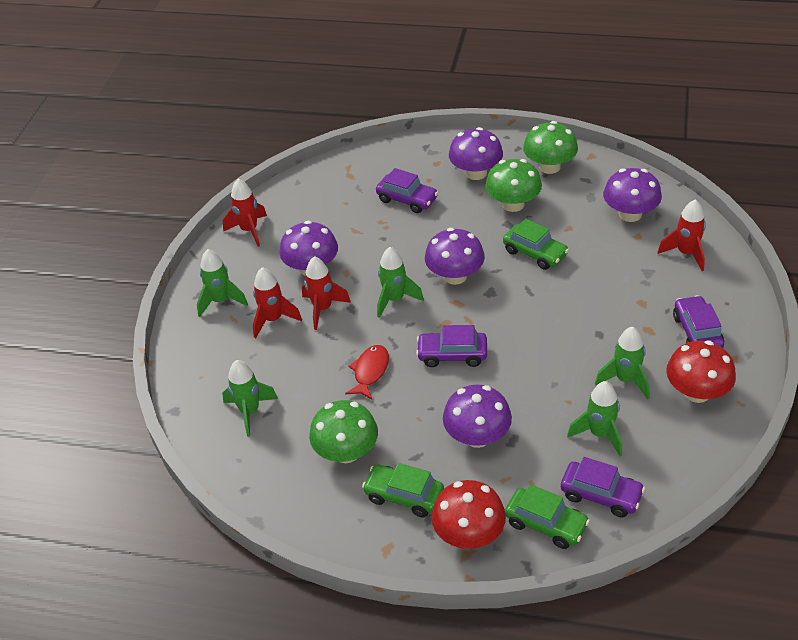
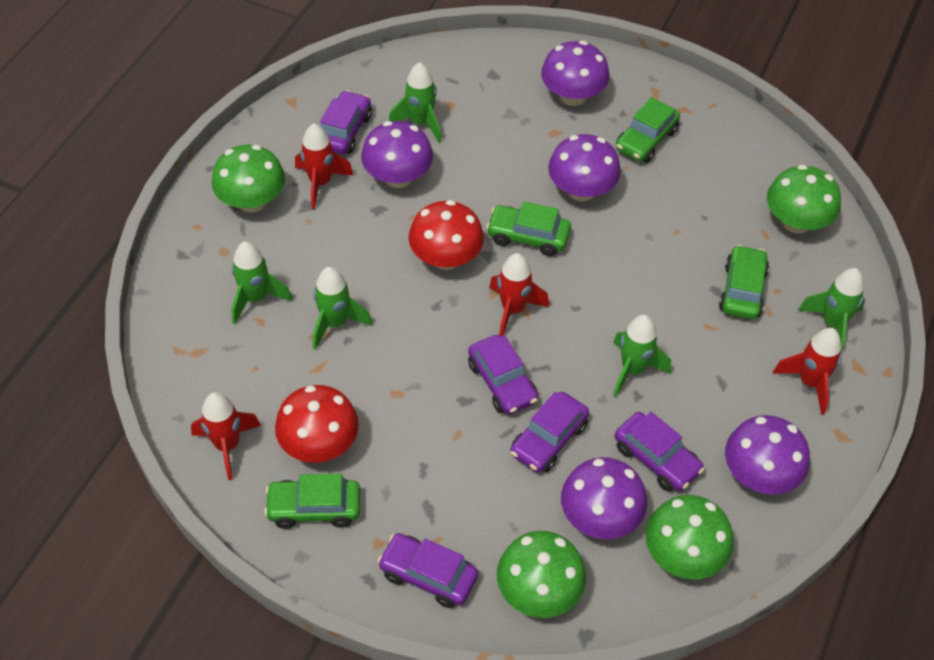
green car: [362,463,444,518] [503,219,569,270] [505,484,590,549] = 3 -> [264,474,360,529] [486,202,571,256] [616,97,680,163] [719,245,769,319] = 4
green mushroom: [309,400,378,463] [485,159,542,212] [523,121,578,174] = 3 -> [212,145,285,213] [497,531,586,618] [645,495,733,579] [767,164,841,234] = 4
purple car: [376,168,438,213] [416,325,487,367] [561,457,645,517] [673,295,724,348] = 4 -> [320,90,372,155] [378,533,478,608] [468,335,538,415] [510,392,589,473] [615,412,705,492] = 5
red fish: [345,345,389,400] = 1 -> none = 0

